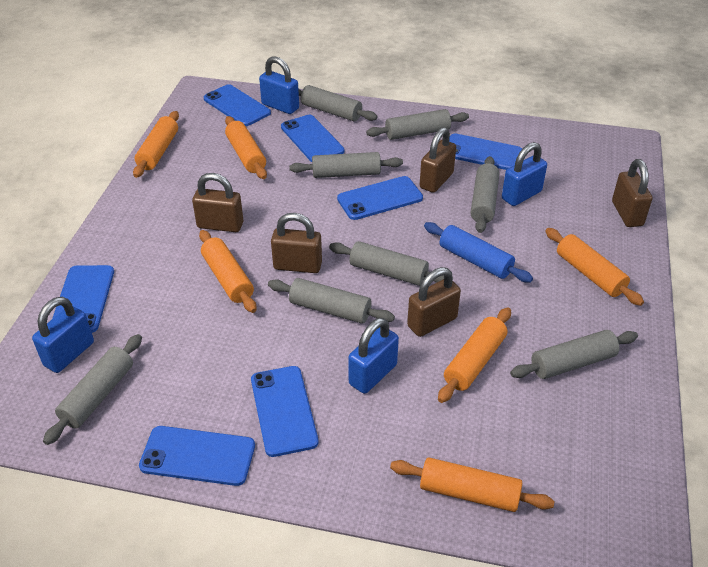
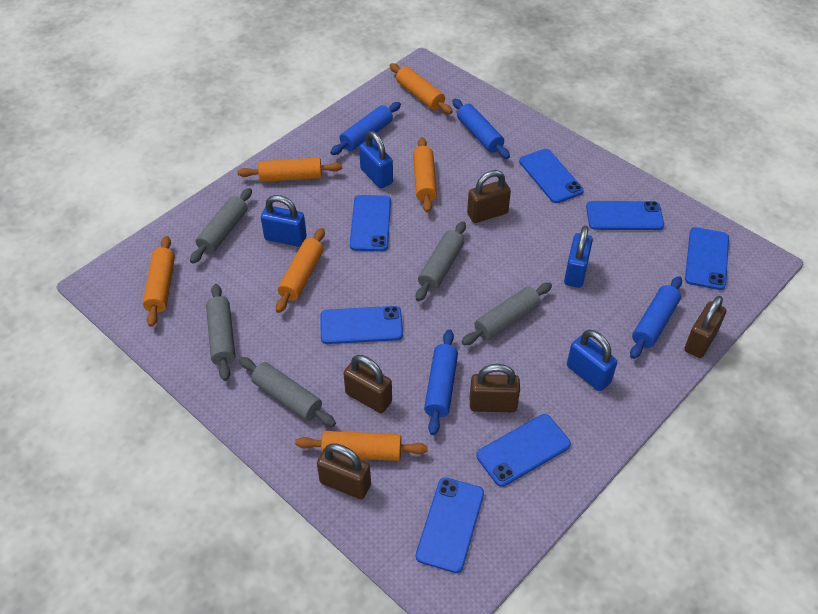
blue rolling pin: [424,222,533,282] = 1 -> [330,102,401,155] [424,329,458,435] [452,99,510,159] [630,276,682,359] = 4
grey rolling pin: [43,334,142,445] [268,278,395,324] [289,152,403,178] [298,85,378,121] [329,241,445,286] [366,109,469,140] [471,156,499,233] [510,330,638,379] = 8 -> [190,188,252,263] [206,284,235,381] [239,357,336,427] [416,221,466,302] [462,282,552,345] = 5

